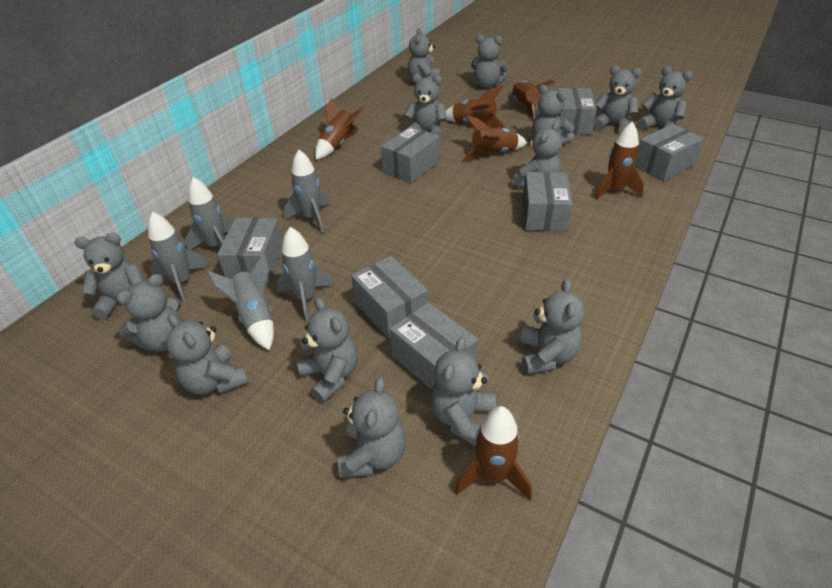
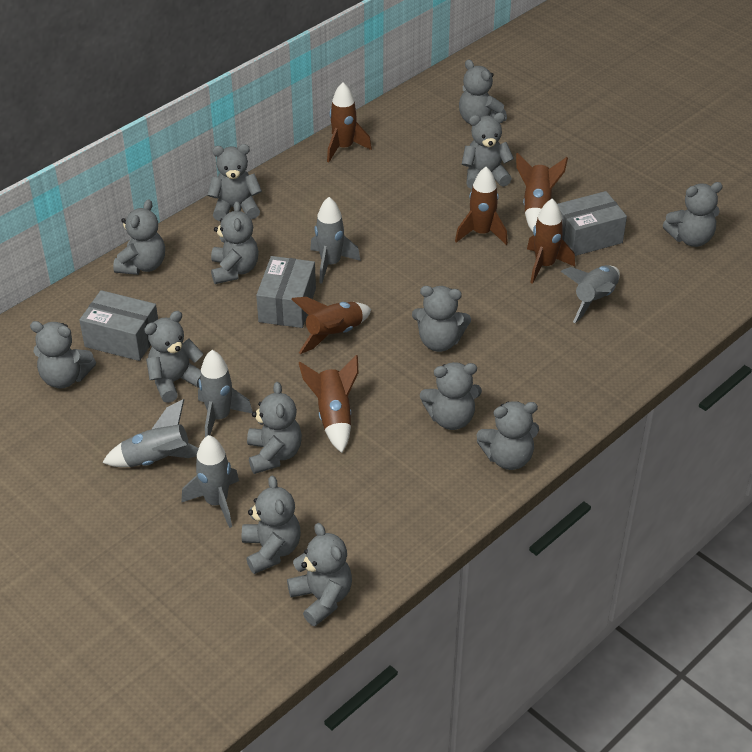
grey box: [217,218,283,283] [351,256,429,339] [381,126,440,183] [390,302,478,390] [523,172,573,232] [557,88,597,134] [635,124,704,181] = 7 -> [79,290,158,361] [256,256,316,328] [558,191,627,256] = 3

